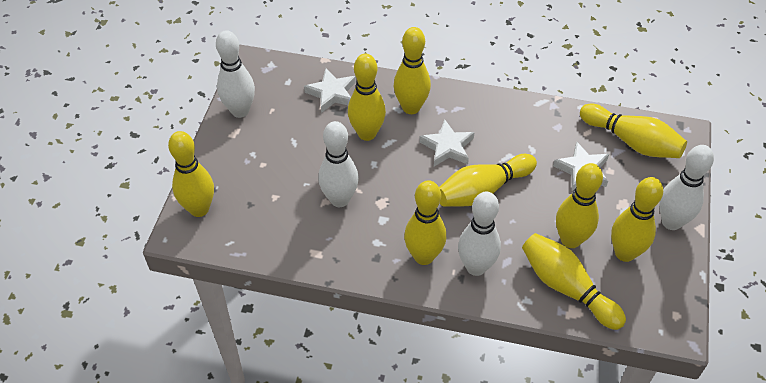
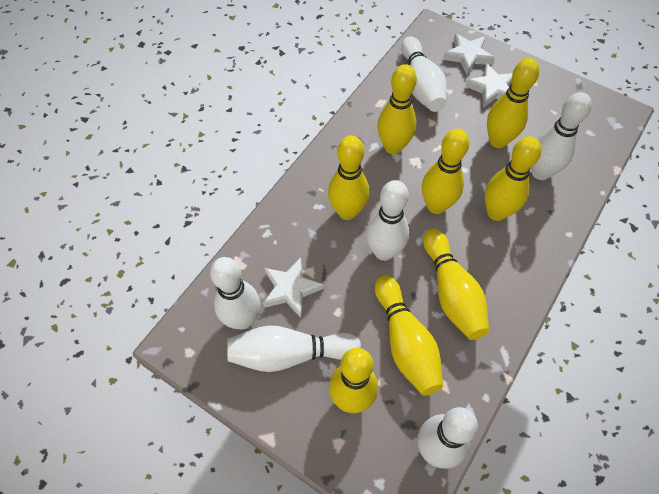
white bowling pin: [216,30,255,118] [318,121,359,207] [458,192,501,276] [659,145,714,230] = 4 -> [210,257,261,329] [227,325,361,372] [366,180,409,261] [401,36,447,112] [418,407,478,469] [531,92,592,180] = 6
yellow bowling pin: [168,131,214,217] [348,54,386,141] [394,27,431,114] [404,180,446,265] [439,154,537,207] [522,233,626,330] [556,163,603,248] [580,104,687,158] [611,177,663,262] = 9 -> [328,135,369,220] [329,348,378,413] [375,275,443,396] [377,64,417,154] [422,129,469,214] [423,229,489,340] [485,136,541,221] [487,58,539,148] = 8

